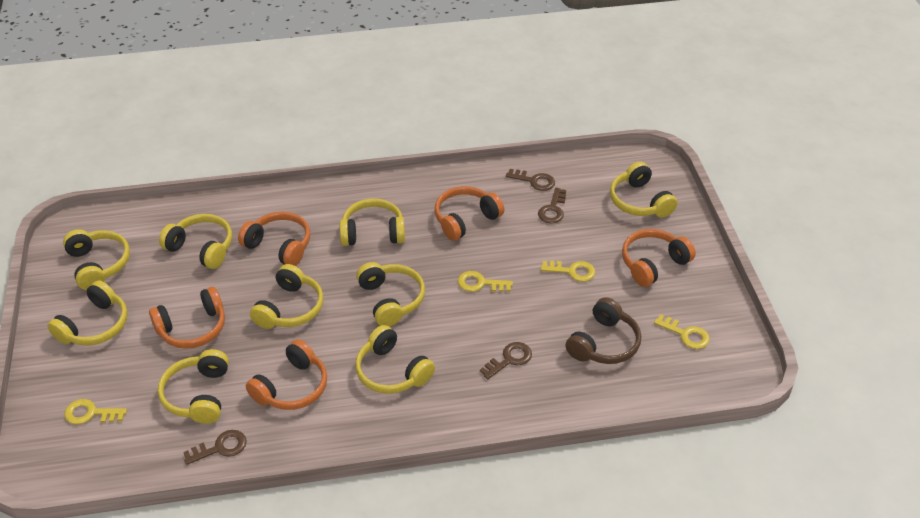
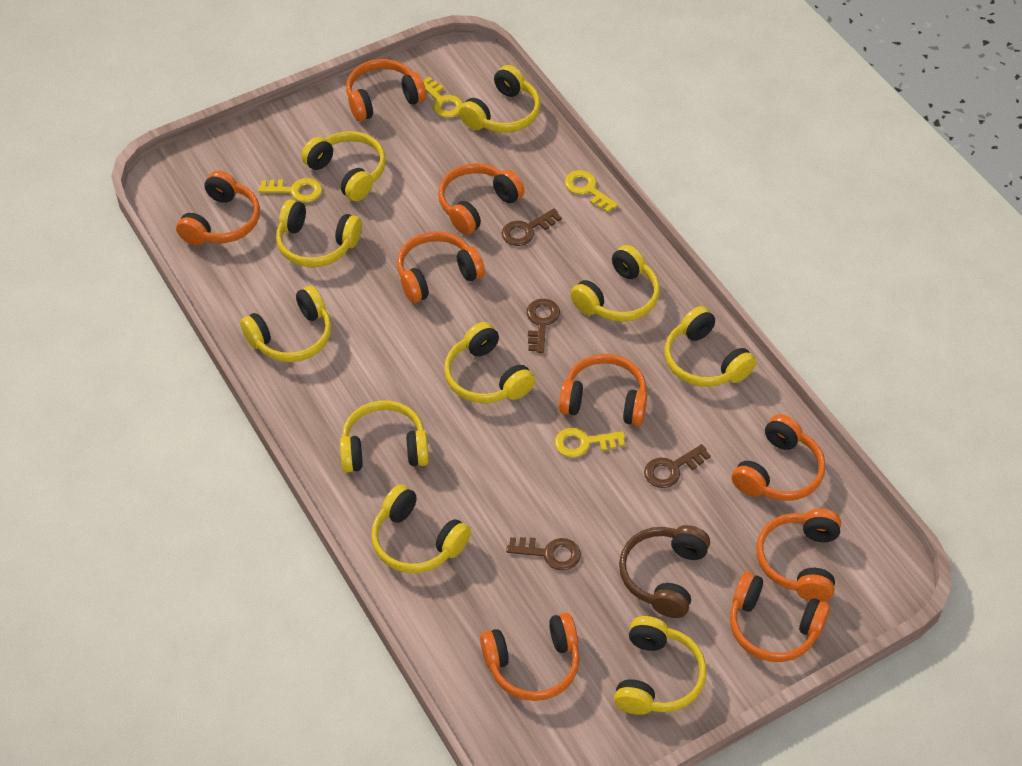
orange headphones: [149,287,225,349] [238,212,310,266] [246,339,327,410] [435,186,504,241] [622,229,696,287] = 5 -> [176,171,260,245] [346,59,426,121] [397,231,485,303] [438,163,525,235] [480,613,580,701] [559,354,647,426] [730,572,830,662] [732,414,826,501] [756,508,841,601] = 9
yellow headphones: [47,280,128,346] [63,229,130,290] [158,349,229,424] [159,214,232,269] [250,264,324,329] [340,198,405,246] [355,325,435,394] [356,262,425,326] [610,162,677,217] = 9 -> [240,286,332,362] [276,199,362,267] [301,131,386,201] [340,400,429,472] [371,484,471,573] [444,322,535,403] [459,65,540,133] [570,245,660,322] [614,616,707,715] [665,306,756,387] = 10

